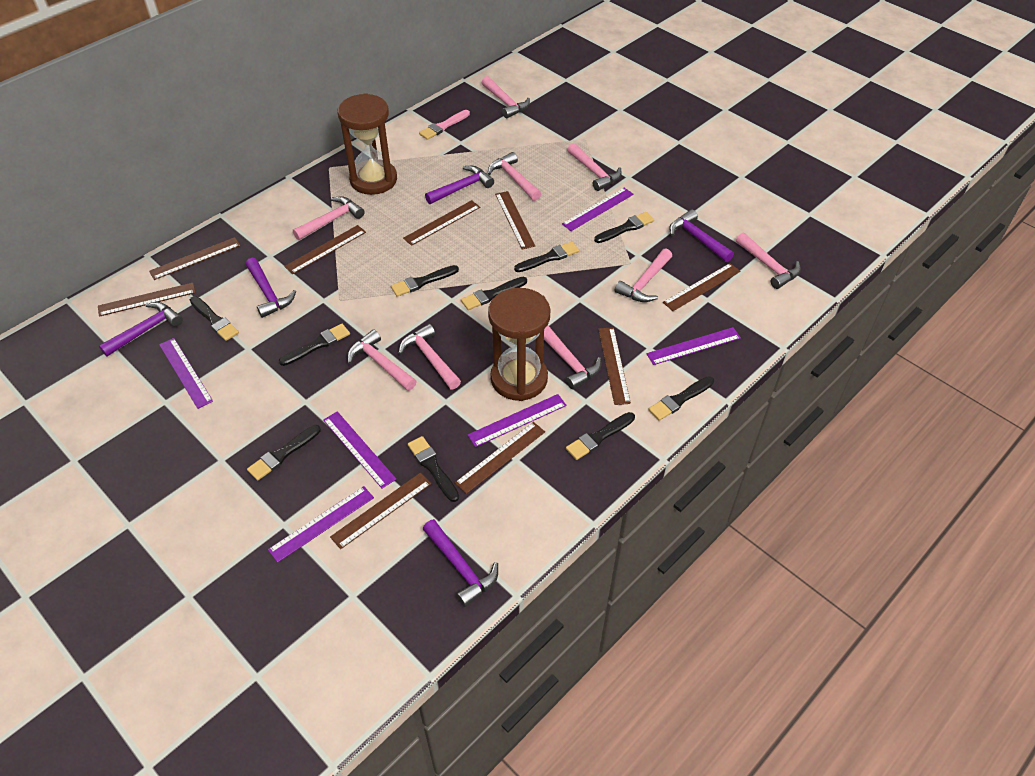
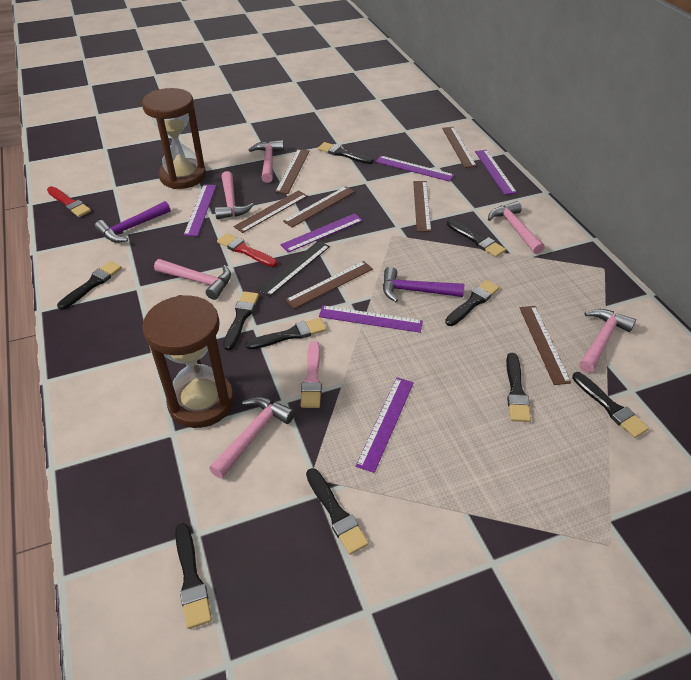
black ruler: none = 0 -> [258,241,330,297] = 1
brown ruler: [98,283,196,317] [149,237,241,280] [284,225,366,274] [330,473,431,549] [403,200,480,246] [455,422,545,494] [495,191,535,249] [598,327,631,405] [663,263,740,311] = 9 -> [233,190,308,233] [275,149,310,194] [283,186,355,228] [285,261,373,309] [413,181,431,232] [442,127,477,168] [519,306,571,385] = 7
pink hammer: [293,196,365,240] [347,329,417,391] [398,324,461,389] [481,76,530,119] [488,152,541,201] [544,325,601,389] [567,143,622,191] [614,249,672,302] [736,233,801,289] = 9 -> [154,259,231,300] [209,397,295,479] [215,171,254,219] [249,140,284,183] [488,201,545,254] [579,309,636,373] = 6
purple hammer: [99,302,183,357] [246,258,296,318] [423,519,498,607] [425,166,494,204] [669,209,734,262] = 5 -> [95,201,171,243] [383,267,464,302] = 2
red brush: none = 0 -> [47,186,91,217] [217,233,277,267] = 2

